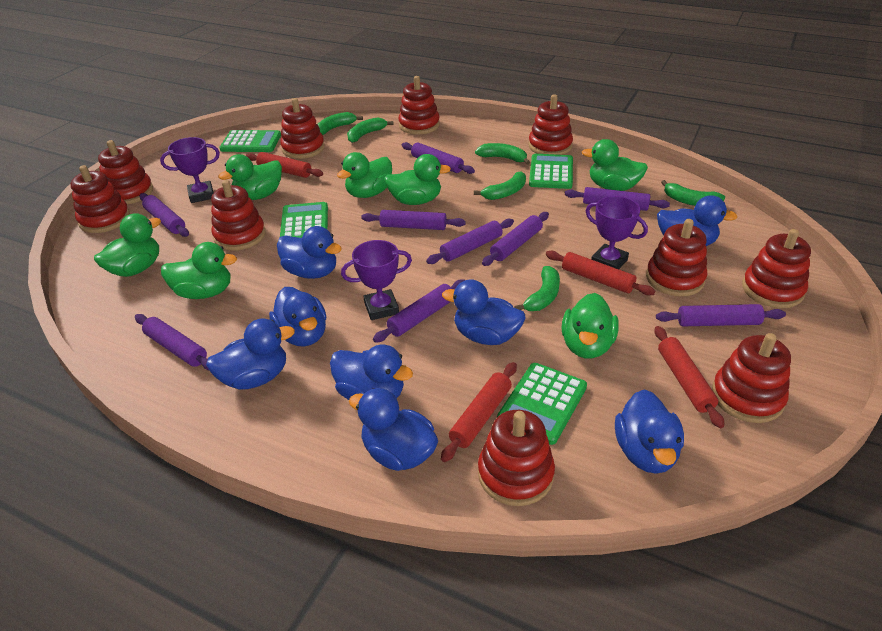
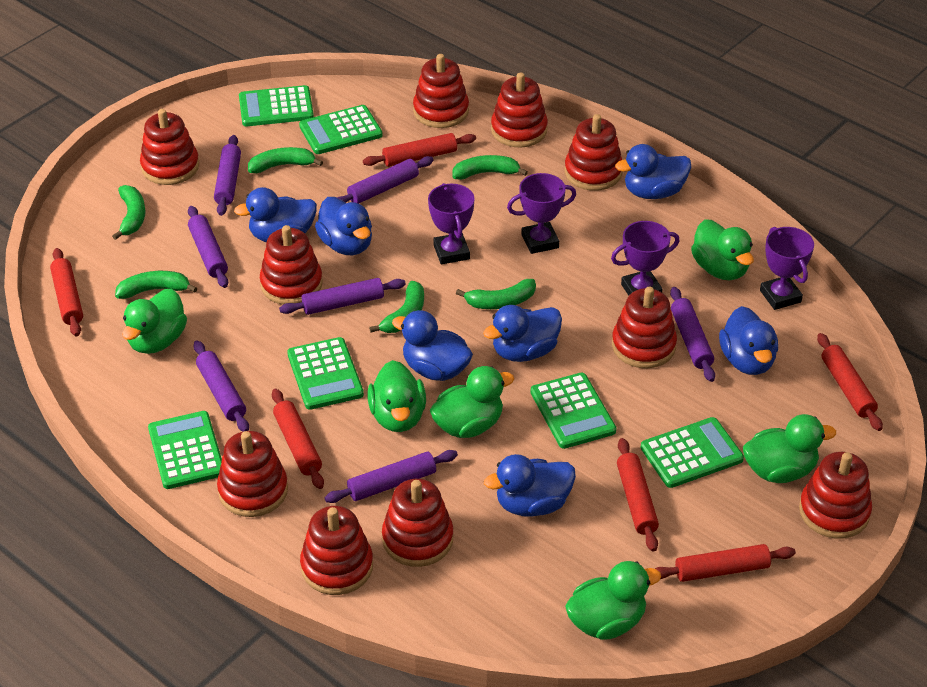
blue duck: [206,319,295,390] [269,287,326,347] [277,226,342,279] [330,345,413,400] [349,388,438,471] [442,279,525,345] [615,389,684,474] [657,195,738,246] = 8 -> [234,187,317,242] [315,197,372,255] [392,310,473,381] [483,305,562,362] [484,454,576,517] [615,144,691,199] [719,306,778,375] = 7
green calculator: [219,130,281,152] [280,202,328,238] [497,363,587,445] [529,154,573,189] = 4 -> [148,411,222,489] [239,85,314,126] [287,337,364,410] [299,105,383,154] [531,373,616,449] [641,417,744,488] = 6
green duck: [94,213,161,277] [161,242,237,299] [218,154,282,200] [337,152,392,198] [384,154,451,205] [562,293,619,359] [582,139,648,191] = 7 -> [122,289,187,354] [367,360,426,432] [430,366,514,438] [565,561,661,640] [691,219,754,281] [743,414,836,483] = 6
purple rolling pin: [135,314,209,371] [140,193,189,237] [361,210,466,230] [373,279,465,343] [402,142,475,174] [426,219,514,264] [482,212,549,266] [565,187,670,211] [656,304,786,326] = 9 -> [188,206,228,288] [194,340,249,432] [214,135,241,216] [279,278,406,315] [324,450,458,503] [336,156,434,204] [670,287,715,382] = 7
purple trophy: [160,137,220,203] [341,240,412,320] [586,196,648,269] = 3 -> [428,183,475,264] [507,173,576,254] [611,221,679,295] [760,227,814,310] = 4
red rolling pin: [246,152,323,178] [441,362,517,462] [546,251,655,296] [654,326,725,428] = 4 -> [50,248,83,336] [272,389,324,489] [363,133,476,167] [617,438,659,552] [655,544,796,582] [817,333,883,431] = 6

